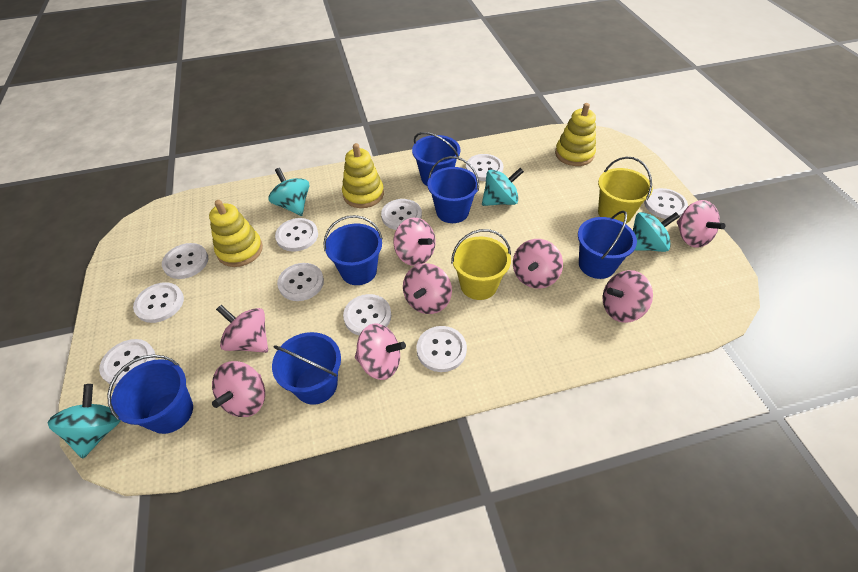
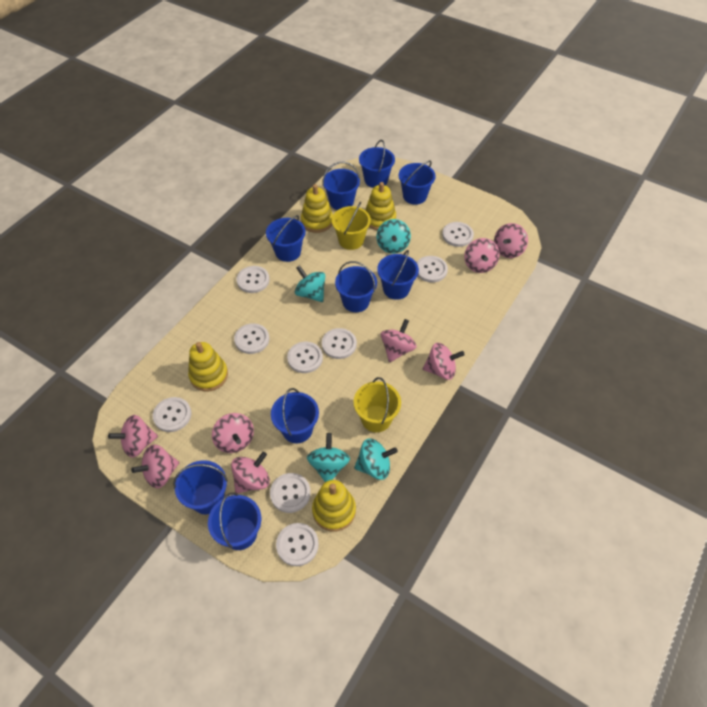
blue bucket: [107,354,193,434] [272,332,341,405] [323,215,383,285] [412,132,461,186] [427,156,479,223] [578,211,637,279] = 6 -> [173,460,228,514] [208,493,261,550] [266,215,306,262] [271,388,319,443] [323,162,360,210] [335,261,377,312] [359,140,395,188] [377,250,419,300] [399,161,436,205] = 9
white button: [99,339,155,386] [133,282,184,323] [162,243,208,279] [275,218,318,252] [277,263,324,301] [343,294,391,335] [381,199,422,230] [416,326,467,372] [466,154,503,181] [644,188,688,219] = 10 -> [153,397,191,432] [234,323,269,354] [236,266,270,293] [270,473,311,513] [276,523,319,566] [287,342,323,373] [322,328,357,359] [417,256,448,283] [442,222,474,247] = 9
yellow stacking toy: [209,200,263,267] [342,143,384,208] [555,103,596,166] = 3 -> [188,342,228,391] [301,184,333,233] [312,480,356,532] [365,182,396,230] = 4

